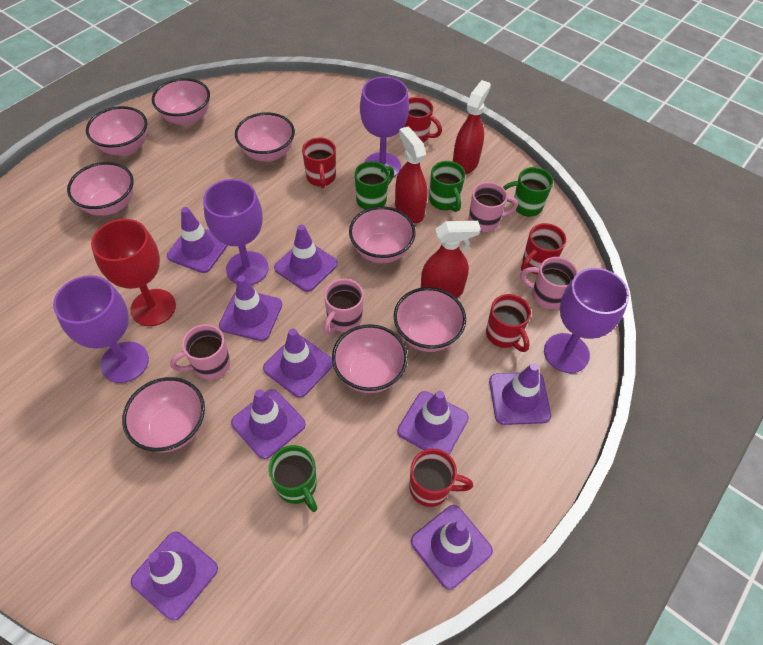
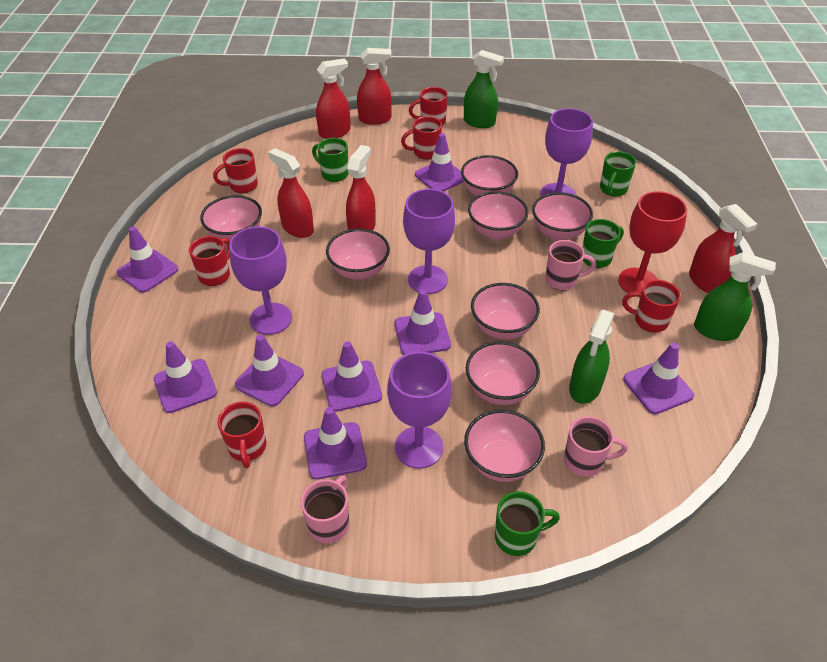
green spray bottle: none = 0 -> [464,50,504,128] [569,310,615,404] [694,252,776,341] = 3
pink mug: [170,324,230,380] [323,279,364,335] [468,182,518,232] [520,257,578,309] = 4 -> [301,475,349,543] [545,240,596,290] [564,416,628,477] = 3
purple traffic cone: [131,532,218,621] [167,207,228,273] [219,275,282,341] [231,389,306,459] [263,329,333,398] [274,225,338,292] [398,391,469,455] [411,505,493,590] [489,363,551,425] = 9 -> [117,226,178,293] [154,341,217,413] [235,335,304,407] [304,407,367,480] [322,341,382,412] [395,290,451,355] [415,133,464,191] [623,343,694,414] = 8
red mug: [302,137,336,188] [403,97,442,142] [409,449,473,507] [486,294,531,352] [521,223,566,274] = 5 -> [189,236,230,286] [213,148,258,193] [218,402,266,468] [401,116,442,160] [409,87,448,126] [622,280,681,333] = 6
red spray bottle: [395,127,427,223] [421,221,481,298] [453,80,491,175] = 3 -> [268,148,314,238] [316,59,350,139] [346,145,376,231] [357,48,392,125] [689,204,757,293] = 5

